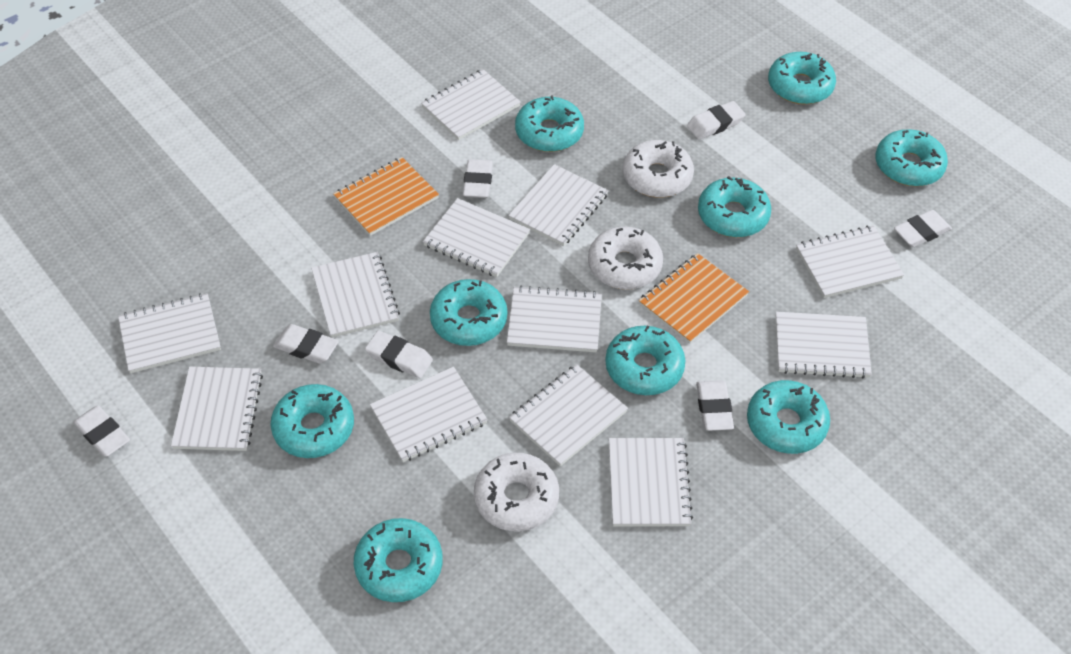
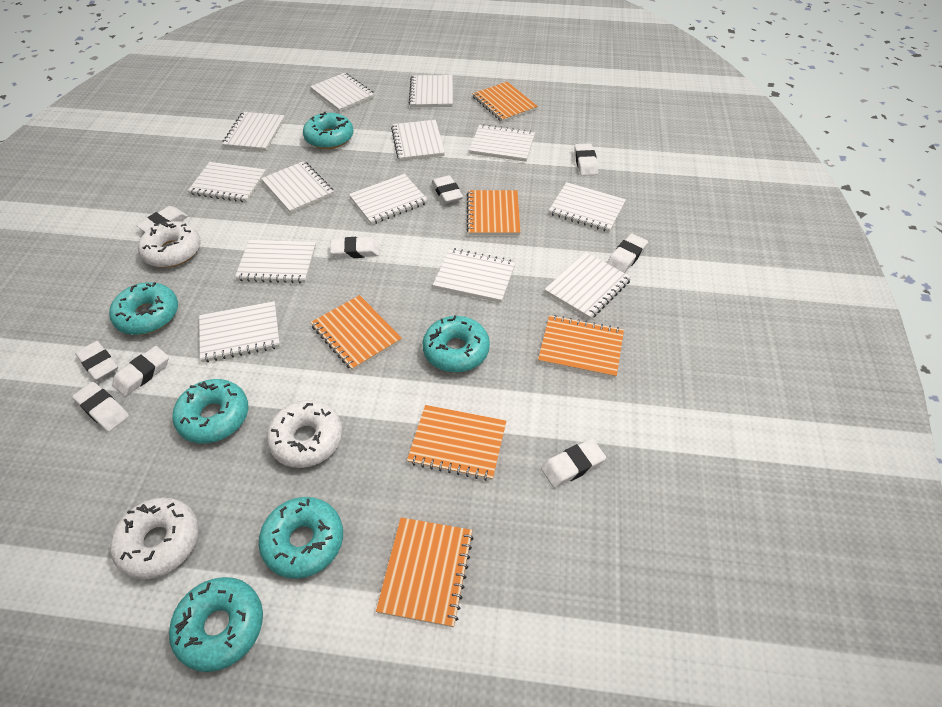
orange notebook: [333,157,439,236] [639,253,749,344] = 2 -> [310,295,402,371] [376,518,474,627] [407,405,506,481] [467,190,521,236] [472,82,538,122] [538,315,624,378] = 6
turquoise donut: [270,384,354,458] [354,518,443,602] [430,279,507,346] [515,95,584,152] [605,326,685,395] [698,176,771,238] [747,380,830,454] [768,52,836,105] [875,129,948,187] = 9 -> [109,282,178,335] [169,577,263,672] [172,379,248,444] [259,497,343,579] [303,112,353,149] [422,315,490,372] = 6
white eraser: [73,405,130,457] [273,324,339,364] [365,331,433,378] [463,159,493,198] [687,101,746,139] [696,380,734,431] [894,210,952,247] = 7 -> [72,382,129,432] [75,341,118,381] [112,346,169,396] [136,206,188,232] [330,237,379,258] [432,175,463,204] [541,439,606,488] [574,143,598,176] [607,234,648,273] = 9
white notebook: [118,293,221,373] [171,367,263,451] [311,252,400,338] [370,367,488,462] [421,69,521,140] [423,198,530,277] [507,286,602,352] [508,164,609,246] [509,364,628,466] [609,438,693,526] [776,312,872,378] [796,225,904,298] = 12 -> [188,162,266,202] [199,301,280,362] [222,112,285,151] [235,240,316,283] [261,161,334,213] [310,73,375,112] [349,174,428,225] [391,120,445,161] [409,75,453,107] [433,248,516,303] [469,124,535,162] [544,252,631,320] [548,182,626,232] = 13

